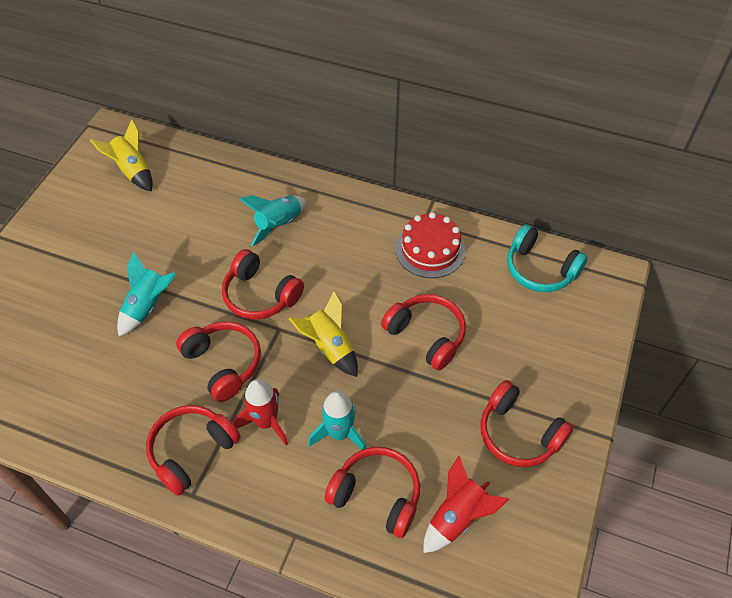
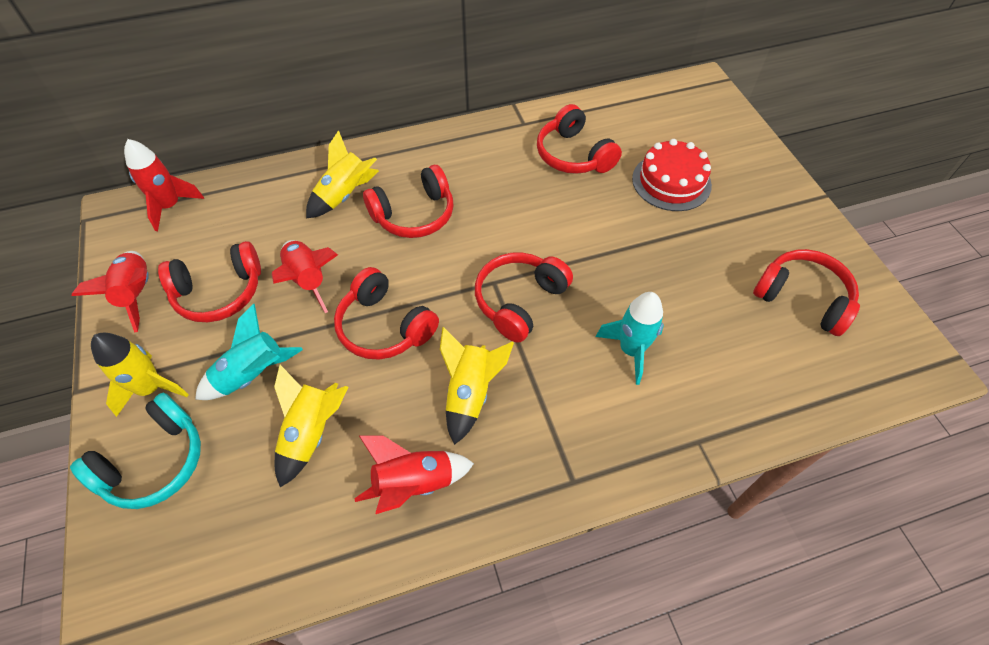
red rocket: [233,379,288,446] [424,456,509,553] = 2 -> [72,251,149,333] [124,139,204,231] [272,240,338,313] [354,436,474,514] = 4
turquoise rocket: [117,251,176,336] [239,195,306,247] [308,391,366,450] = 3 -> [195,304,303,400] [596,292,664,385] = 2
yellow rocket: [90,119,153,192] [289,290,358,377] = 2 -> [91,333,189,417] [274,365,348,487] [306,130,379,219] [440,327,514,445] = 4

